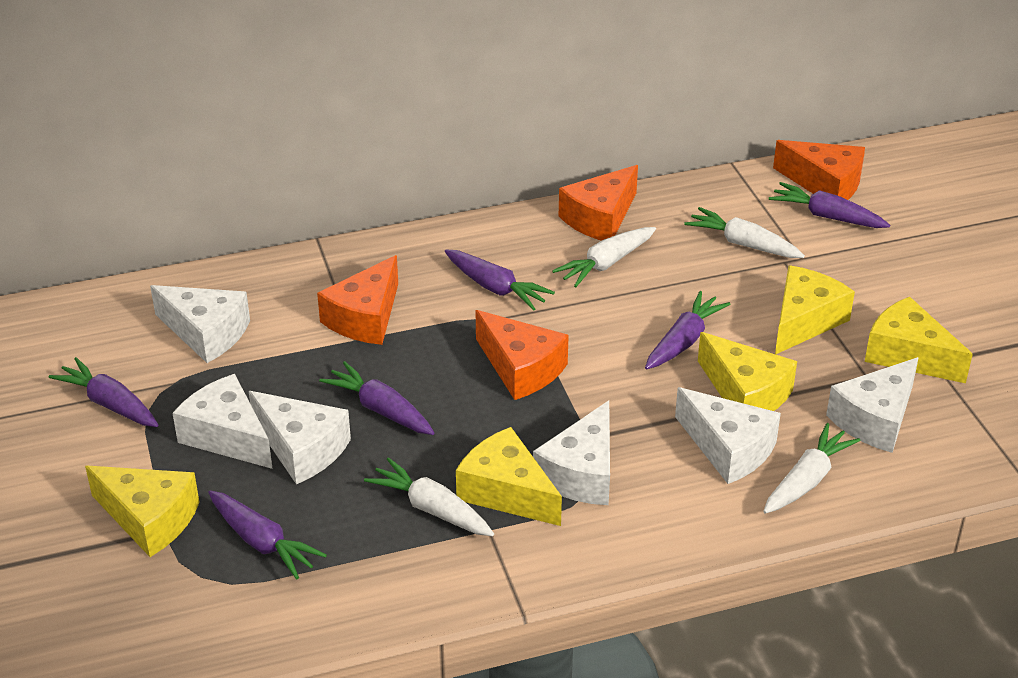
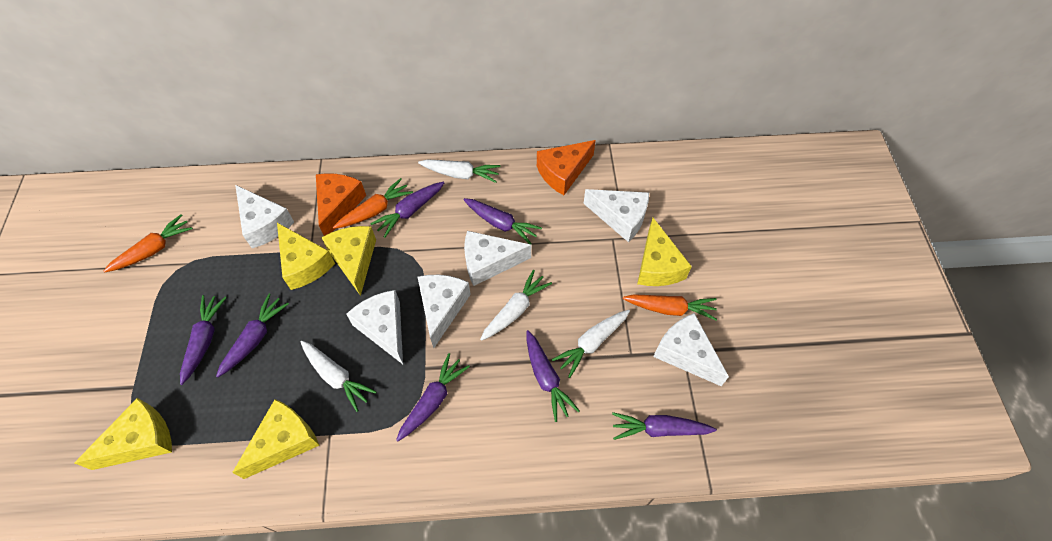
orange carrot: none = 0 -> [104,214,193,272] [333,178,413,229] [623,294,717,320] = 3
orange cheese: [317,255,398,345] [475,310,569,400] [559,165,638,241] [773,140,865,200] = 4 -> [316,173,366,236] [537,140,596,195] = 2
purple carrot: [48,357,158,427] [208,491,327,579] [319,361,435,435] [445,250,555,311] [645,291,730,369] [769,182,890,228] = 6 -> [180,295,226,385] [216,294,289,377] [370,182,444,238] [396,353,470,441] [464,198,542,244] [526,330,580,422] [612,412,717,440] = 7

